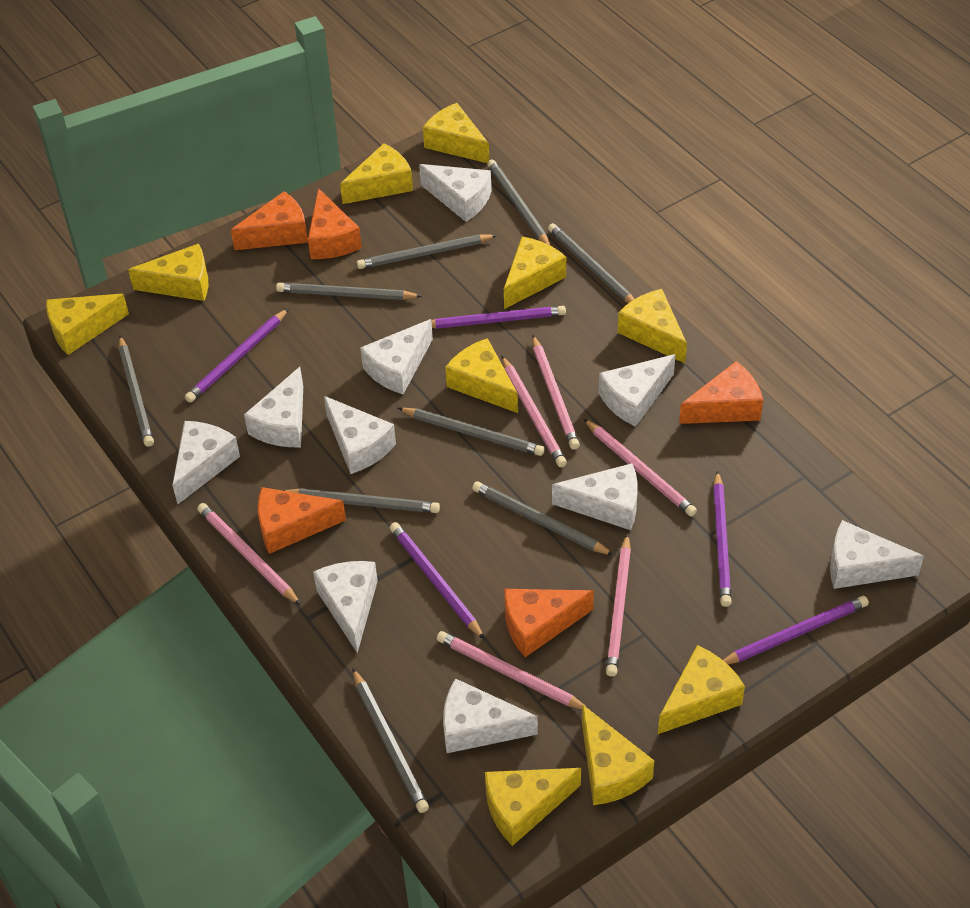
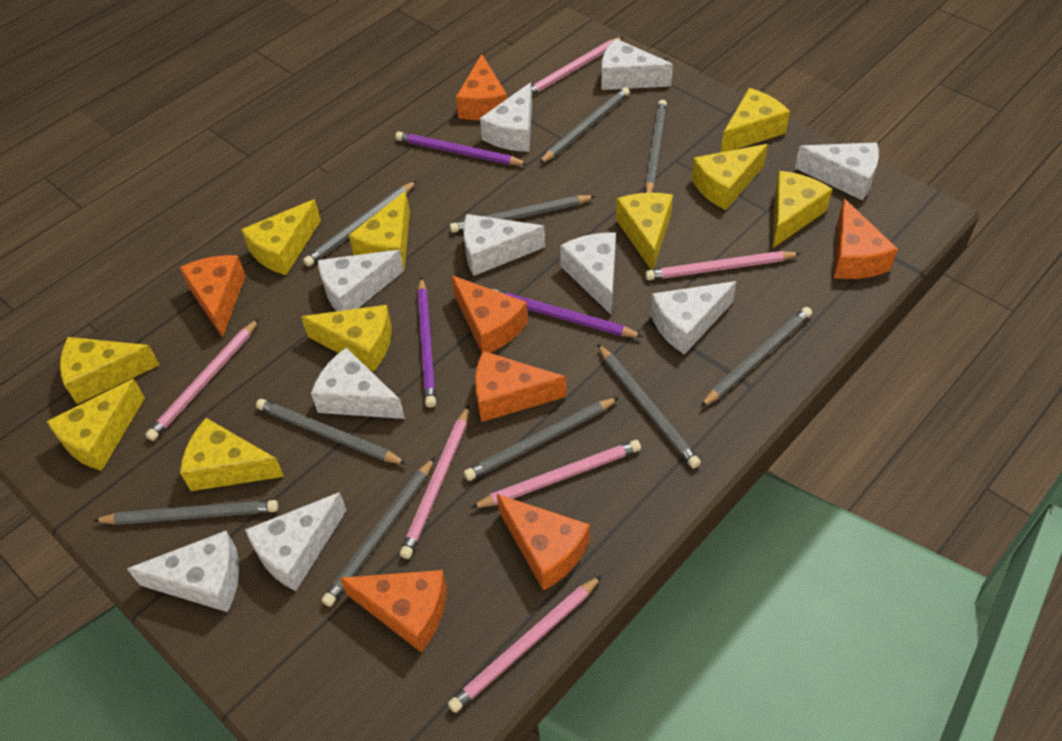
grey pencil: [119,336,154,447] [276,283,422,300] [283,488,440,513] [352,668,429,813] [357,234,497,269] [398,408,544,456] [472,482,614,556] [487,159,550,245] [548,223,634,303] = 9 -> [93,500,279,525] [256,399,407,464] [303,181,417,267] [322,457,435,607] [450,195,596,233] [464,397,619,481] [539,87,630,164] [597,344,701,468] [645,100,667,193] [700,307,812,407] = 10
orange cheese: [231,191,308,250] [258,487,346,554] [308,188,362,259] [504,589,594,657] [679,361,763,424] = 5 -> [179,255,246,338] [340,570,447,653] [451,275,528,353] [456,54,507,120] [475,351,566,422] [497,494,590,590] [834,199,898,279] = 7
purple pencil: [185,308,289,402] [390,522,484,639] [431,306,566,329] [713,470,732,607] [723,596,869,664] = 5 -> [395,131,528,165] [417,277,436,407] [492,289,644,337] = 3

